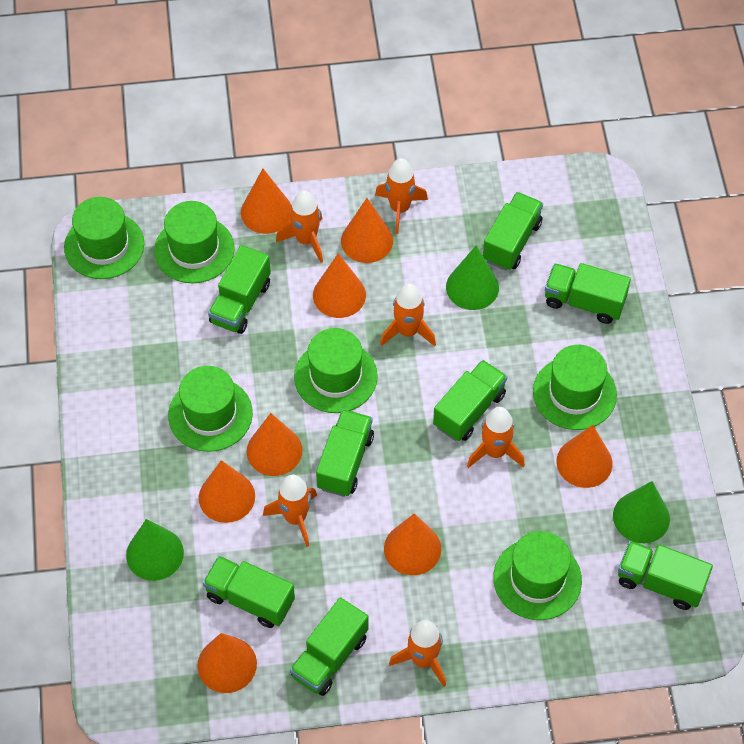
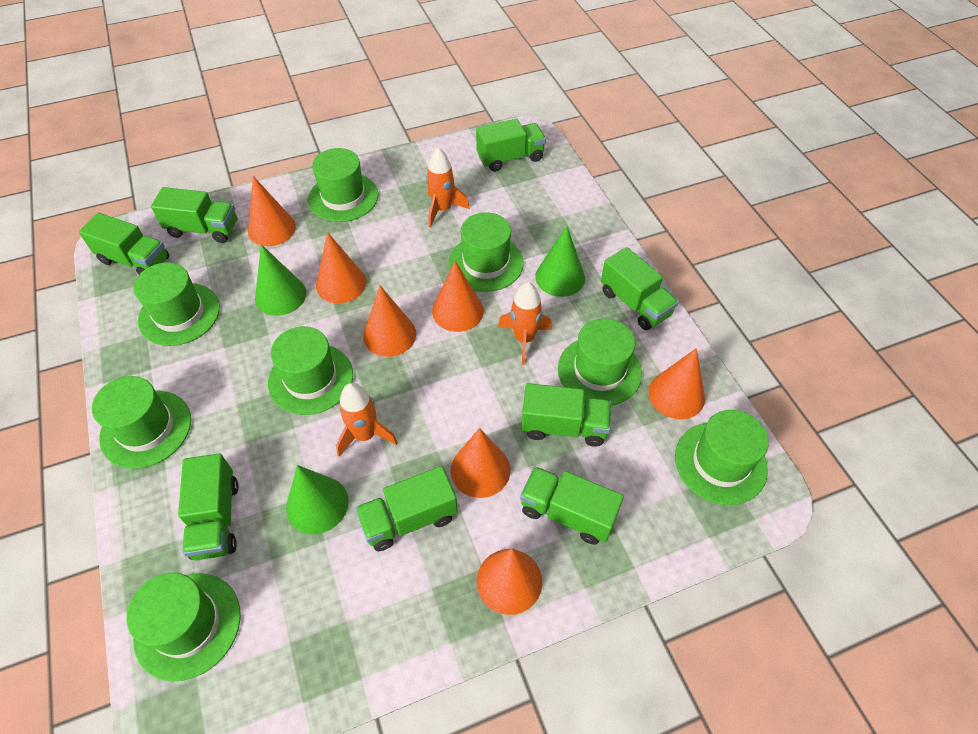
green hat: [64,197,144,279] [154,201,235,283] [168,366,253,452] [294,328,378,413] [493,531,582,620] [533,345,617,430] = 6 -> [92,376,191,469] [127,573,241,682] [133,262,220,346] [268,326,353,415] [308,148,378,222] [449,212,524,292] [558,318,642,406] [675,410,769,505] = 8
orange cone: [197,633,257,693] [199,460,255,523] [241,169,292,234] [247,413,302,476] [313,253,366,318] [341,198,393,263] [384,513,441,575] [557,425,612,488] = 8 -> [248,176,296,246] [316,232,366,303] [363,285,416,357] [432,261,484,332] [451,428,510,498] [477,548,542,615] [649,348,705,419] = 7
orange rocket: [263,474,317,547] [276,190,323,263] [375,158,428,234] [380,284,436,346] [389,620,446,687] [467,407,525,468] = 6 -> [336,383,398,457] [426,148,470,227] [498,282,552,365] = 3

